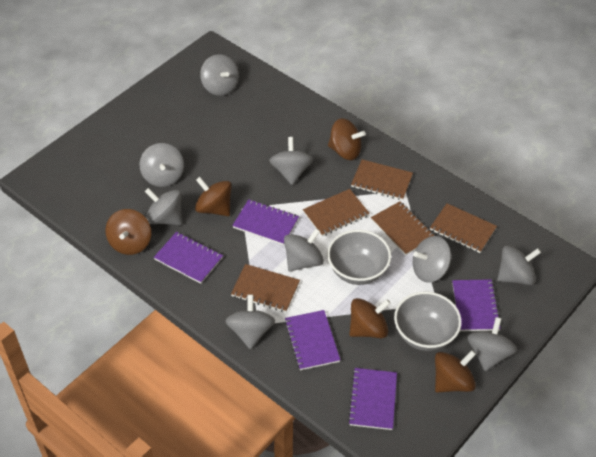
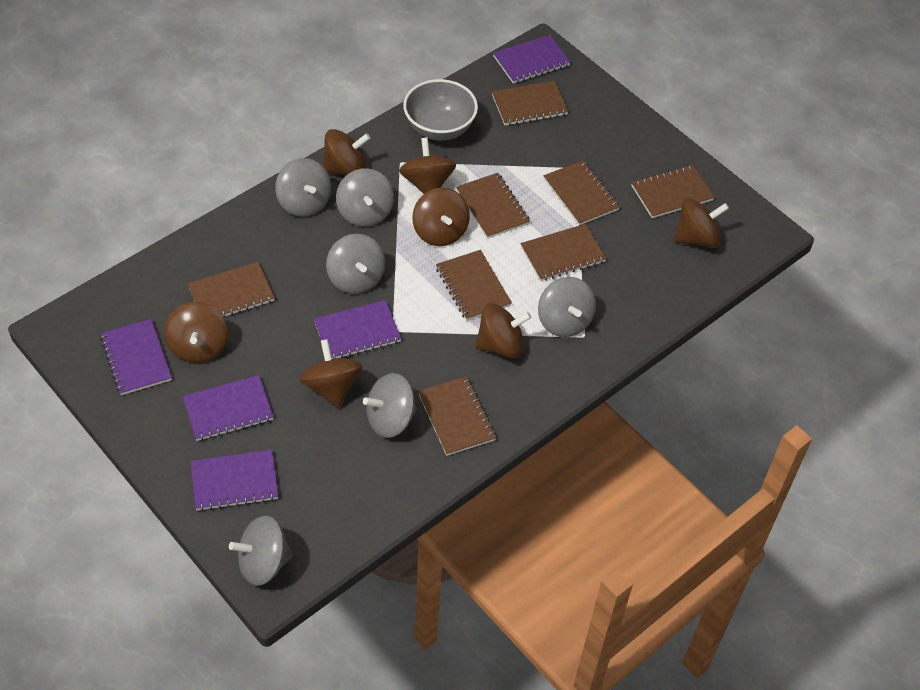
brown notebook: [231,264,300,312] [303,189,369,236] [351,159,413,200] [371,201,435,255] [430,203,497,253] = 5 -> [187,262,275,318] [418,376,496,456] [436,250,512,321] [456,173,530,239] [492,81,569,126] [521,224,607,281] [544,160,620,225] [631,165,715,218] = 8
brown spinning top: [105,209,151,255] [195,177,232,216] [328,118,366,160] [349,298,390,338] [435,350,476,393] = 5 -> [164,302,228,363] [300,339,363,408] [322,129,370,175] [399,137,456,194] [412,188,470,246] [475,303,531,359] [674,198,729,248] = 7
grey bowl: [327,230,391,285] [394,292,462,351] = 2 -> [403,79,478,141] = 1
grey spinning top: [140,143,184,187] [145,188,182,225] [200,54,239,96] [225,294,275,349] [269,137,313,185] [284,228,324,271] [413,236,451,283] [467,317,517,371] [497,245,541,285] = 9 -> [229,516,293,586] [275,158,331,217] [326,234,385,294] [336,168,394,227] [363,373,417,438] [538,277,596,337] = 6

